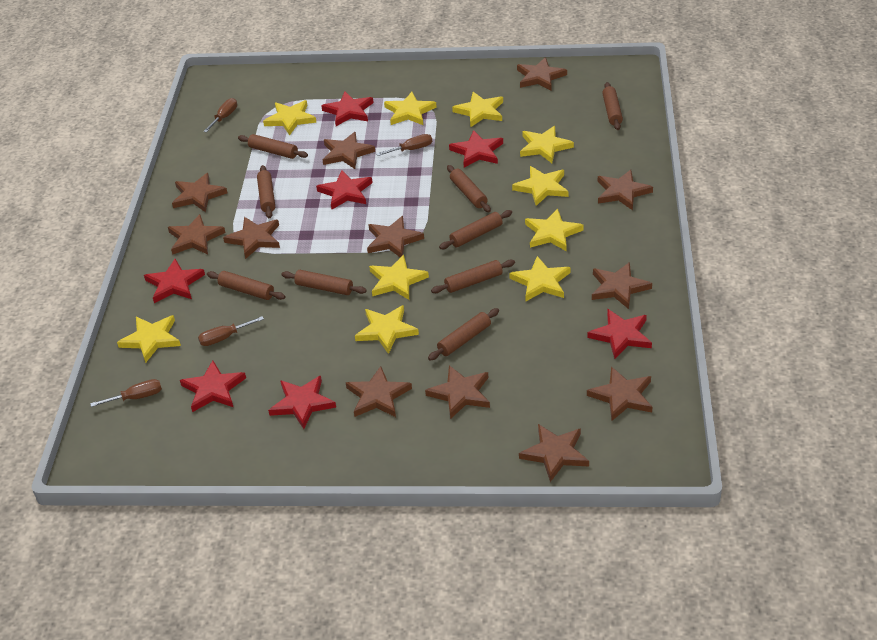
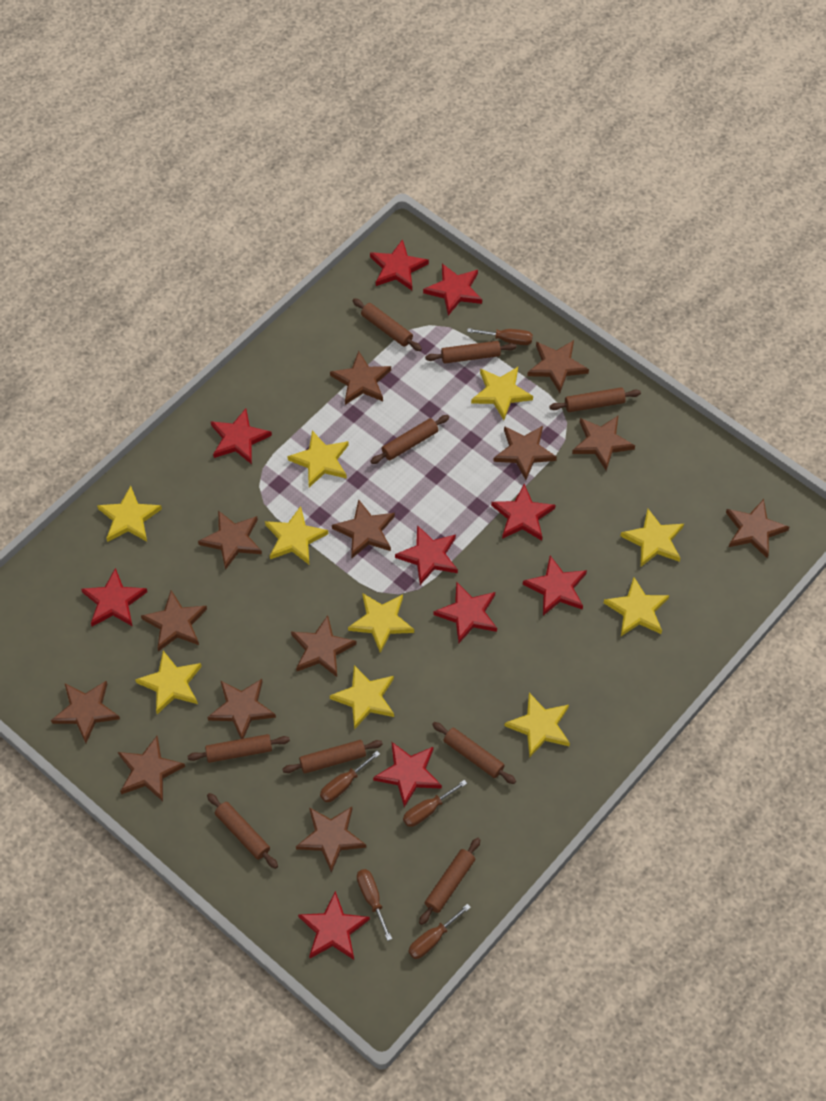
brown screwdriver: [90,379,162,407] [198,316,264,346] [203,98,237,132] [376,134,432,156] = 4 -> [320,751,380,802] [357,869,392,941] [403,780,467,827] [409,904,471,959] [467,328,533,345] = 5
brown star: [168,214,226,255] [172,173,227,212] [223,217,280,259] [323,132,375,169] [346,366,412,417] [367,216,424,258] [425,365,490,419] [517,57,567,91] [519,424,589,482] [587,367,652,421] [592,262,652,309] [598,170,653,210] = 12 -> [51,681,120,743] [118,736,185,801] [141,590,207,652] [198,511,262,570] [207,679,276,739] [291,615,357,677] [296,807,366,873] [330,351,391,405] [332,499,395,558] [493,426,557,480] [527,340,589,393] [572,416,635,471] [726,499,789,558] = 13
red star: [144,259,205,303] [180,360,246,412] [268,376,336,429] [316,170,373,210] [321,92,374,126] [449,130,503,168] [587,309,652,359] = 7 -> [81,568,147,626] [210,408,272,464] [298,891,370,960] [370,239,429,290] [373,742,442,808] [395,525,458,585] [423,264,482,316] [434,582,497,643] [491,484,555,541] [523,556,587,616] = 10

